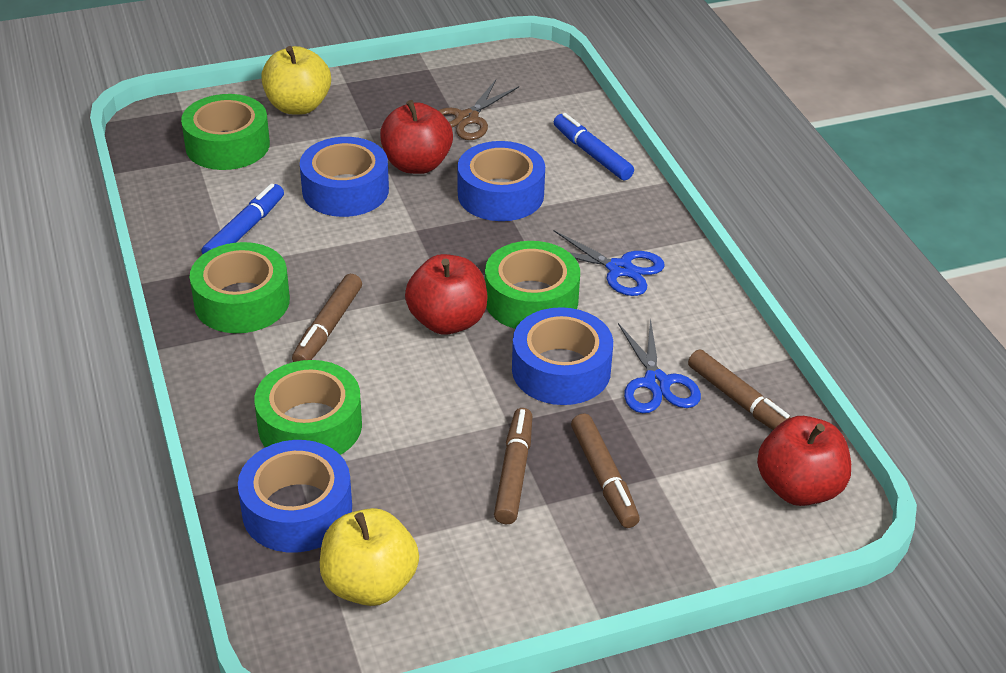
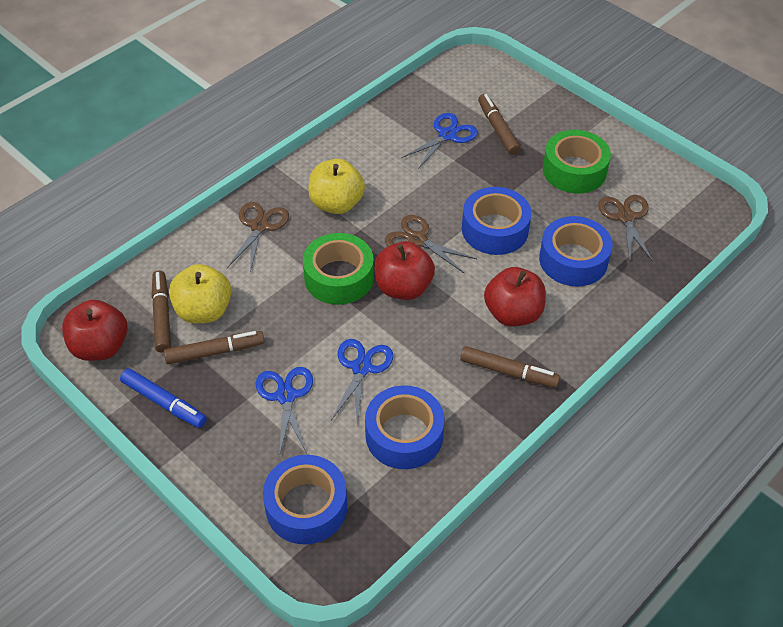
blue marker: [202,183,284,255] [554,113,634,181] = 2 -> [120,368,207,428] = 1
blue scissors: [554,230,665,296] [618,318,701,413] = 2 -> [256,367,313,456] [331,339,393,424] [401,113,478,169] = 3
brown scissors: [438,80,519,140] = 1 -> [227,202,289,273] [385,215,477,273] [598,195,653,262] = 3
green tape: [181,94,270,170] [190,242,290,333] [254,360,362,455] [485,241,580,329] = 4 -> [303,233,374,305] [543,130,611,193] = 2

